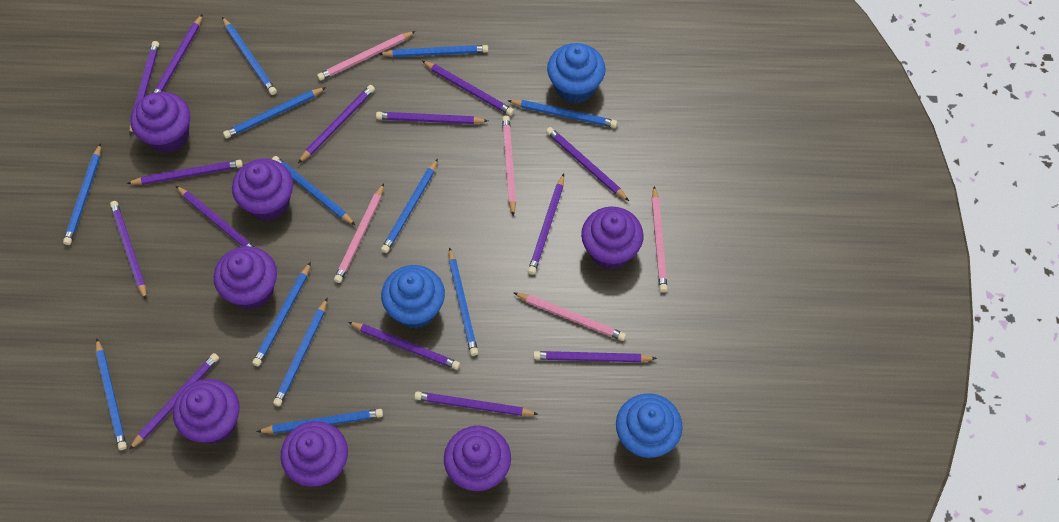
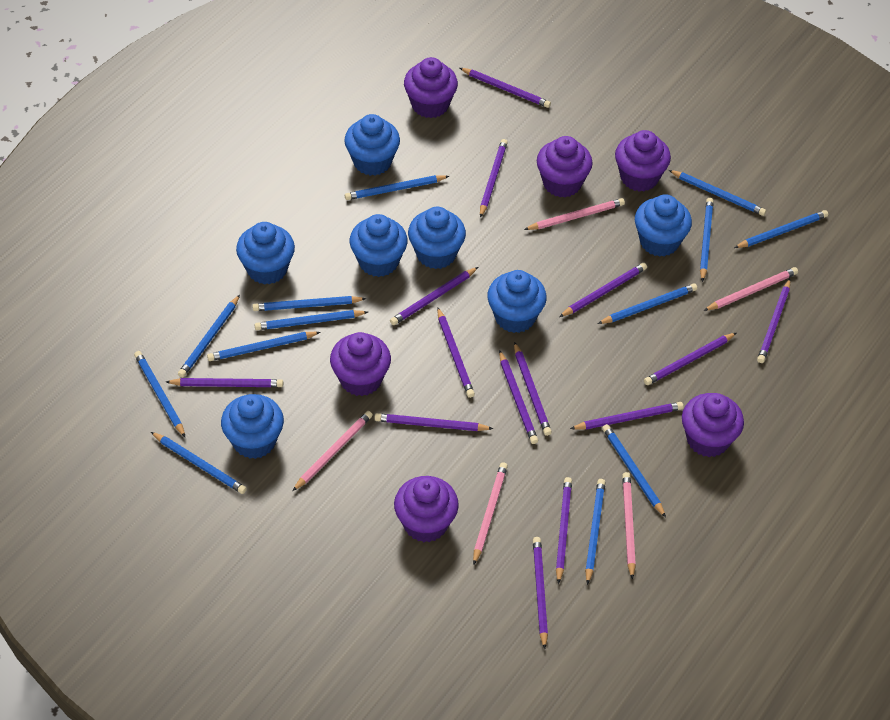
blue cupcake: [381,265,445,328] [547,43,606,104] [616,393,683,459] = 3 -> [221,394,284,459] [236,222,295,285] [344,114,400,176] [350,214,407,277] [408,207,466,269] [487,270,547,333] [635,194,692,257] = 7
blue pencil: [63,143,101,245] [96,338,127,450] [222,17,277,95] [223,87,326,139] [252,262,311,366] [257,409,383,433] [272,156,355,225] [273,298,327,406] [379,45,488,57] [381,159,438,253] [449,247,478,356] [507,100,617,128] = 12 -> [134,351,186,438] [151,432,247,494] [178,295,240,378] [207,332,320,361] [252,296,367,311] [255,310,368,330] [345,175,449,200] [585,479,605,585] [598,283,697,324] [602,424,666,517] [669,170,766,216] [700,198,714,282] [734,210,828,248] = 13
purple cupcake: [130,92,190,153] [173,379,240,444] [214,246,277,310] [232,159,293,221] [280,421,348,487] [444,426,511,491] [581,207,644,270] = 7 -> [330,332,391,396] [394,476,459,542] [404,57,458,118] [537,136,593,197] [615,130,671,192] [682,393,744,457] = 6

